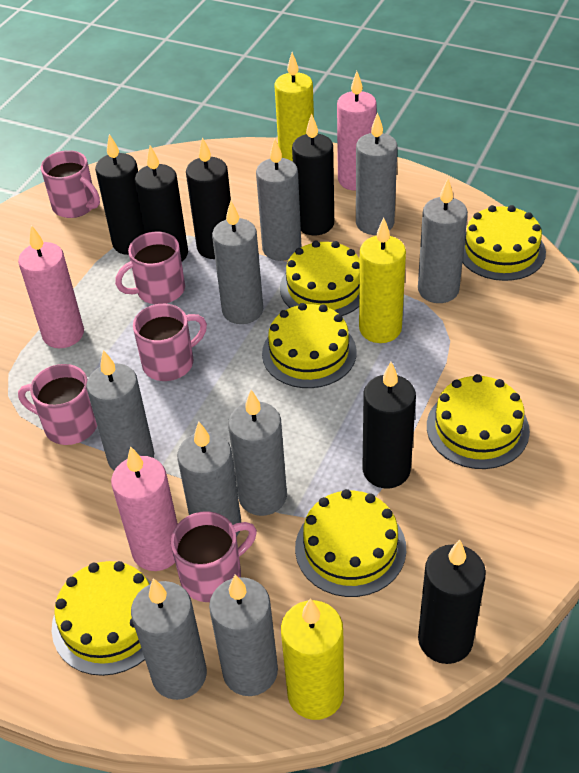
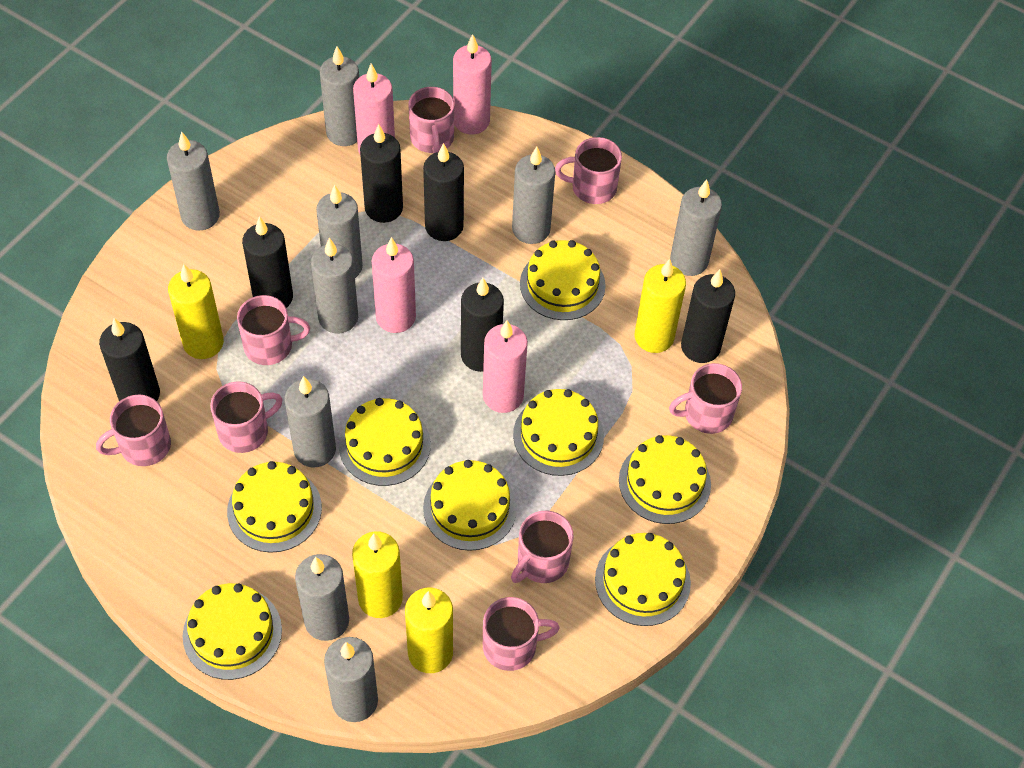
pink candle: [18,225,84,348] [111,446,178,571] [337,71,377,191] = 3 -> [353,63,395,154] [372,237,416,333] [453,34,492,134] [483,320,528,413] = 4
pink mug: [18,364,97,445] [41,150,100,218] [115,232,185,304] [133,304,207,381] [171,511,257,602] = 5 -> [96,395,171,466] [210,381,283,453] [237,295,310,365] [408,87,454,154] [483,597,560,671] [511,511,574,583] [555,137,622,204] [669,363,742,434] = 8
yellow cake: [52,561,151,676] [262,303,357,388] [280,241,360,316] [295,489,406,597] [427,374,530,469] [462,205,546,281] = 6 -> [183,583,282,680] [227,461,322,553] [339,398,431,486] [423,460,517,551] [513,389,604,476] [520,240,606,320] [595,533,691,626] [619,435,711,524] = 8
yellow candle: [274,52,314,162] [281,599,344,720] [359,218,406,343] = 3 -> [168,264,224,359] [352,531,403,618] [405,588,453,673] [635,258,686,353] = 4

